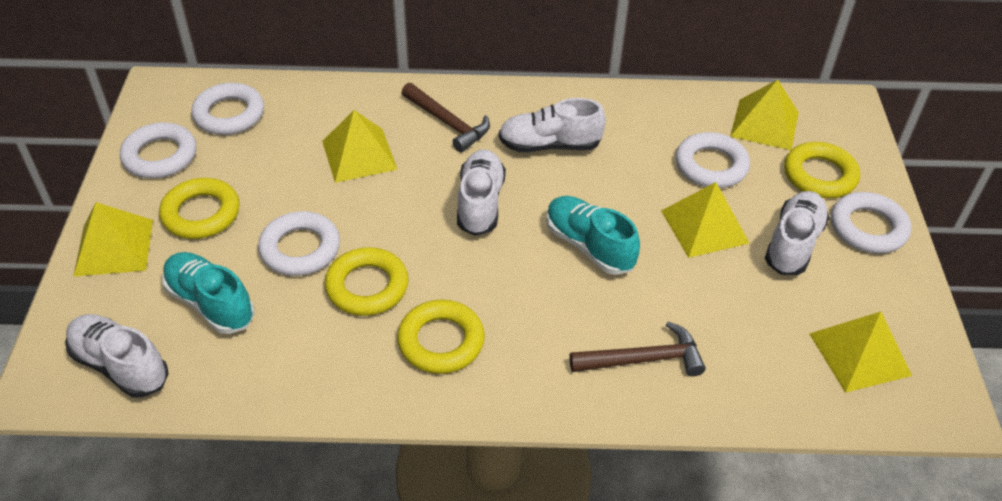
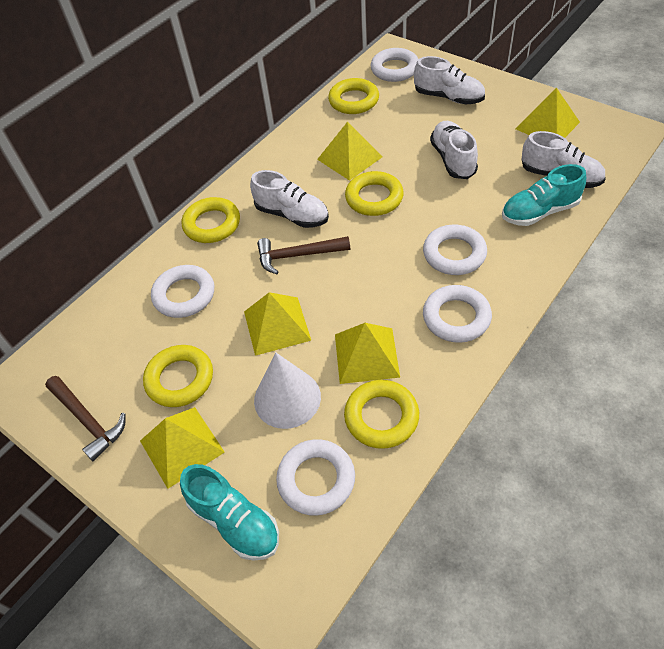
white cone: none = 0 -> [254,352,321,429] = 1
yellow ring: [159,178,240,239] [325,247,409,316] [397,300,485,374] [784,142,860,198] = 4 -> [143,345,213,407] [182,197,240,243] [328,78,379,114] [344,380,419,449] [345,171,404,216] = 5

